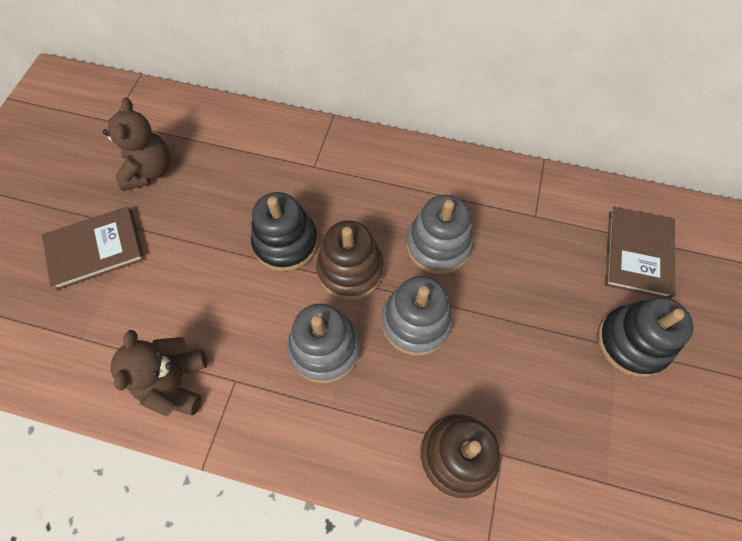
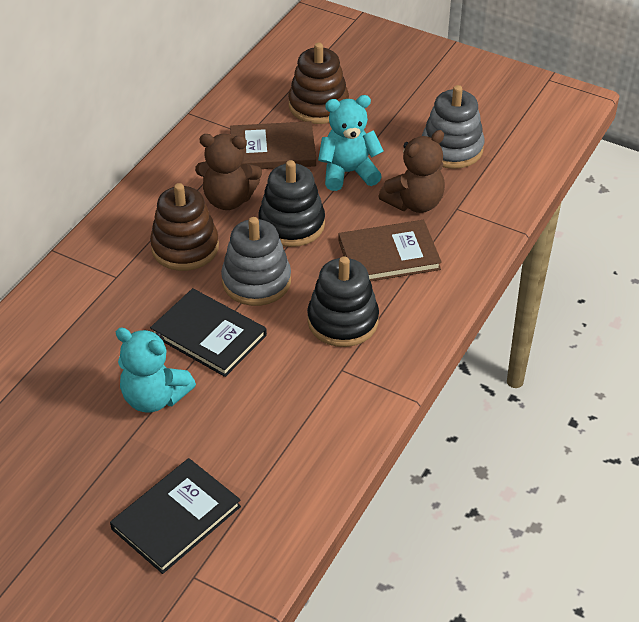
black book: none = 0 -> [110,458,241,574] [150,288,267,377] = 2
grey stacking toy: [287,304,360,383] [382,276,453,356] [406,195,473,274] = 3 -> [221,217,291,306] [422,85,484,169] = 2
turquoise teddy bear: none = 0 -> [116,328,196,412] [318,95,383,191] = 2

